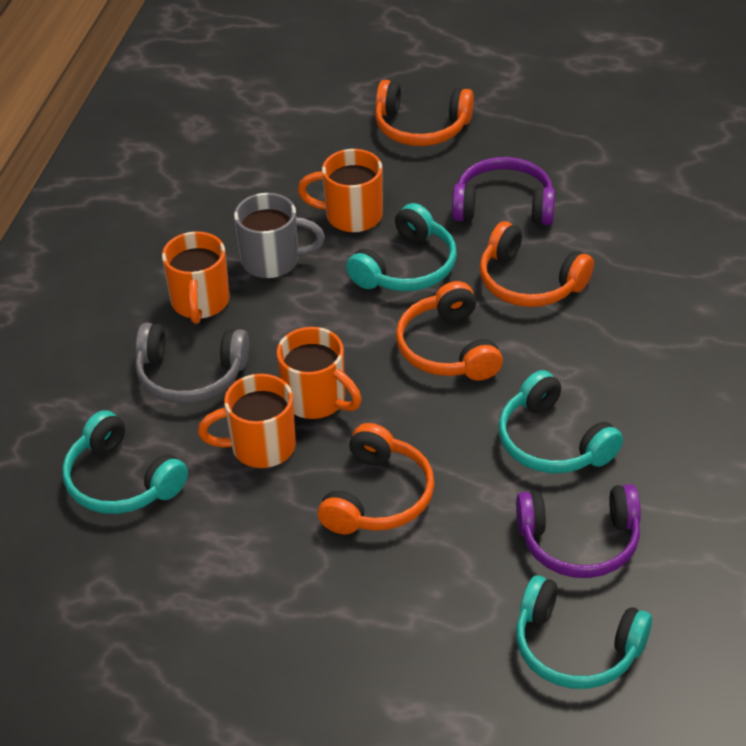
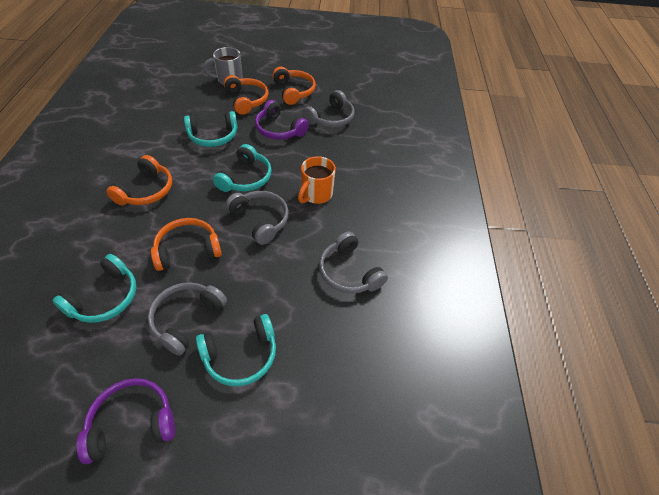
grey headphones: [135,323,249,403] = 1 -> [148,282,227,356] [226,191,289,245] [303,90,354,127] [319,232,388,294] = 4
orange mug: [162,231,230,324] [198,374,296,468] [276,327,362,419] [298,149,383,232] = 4 -> [298,156,336,204] = 1

